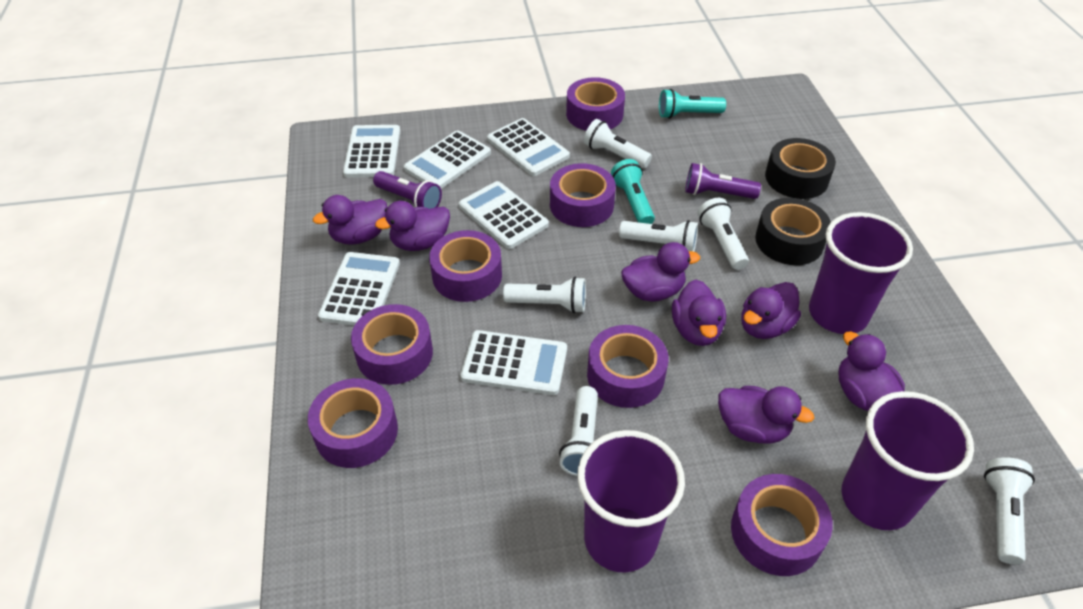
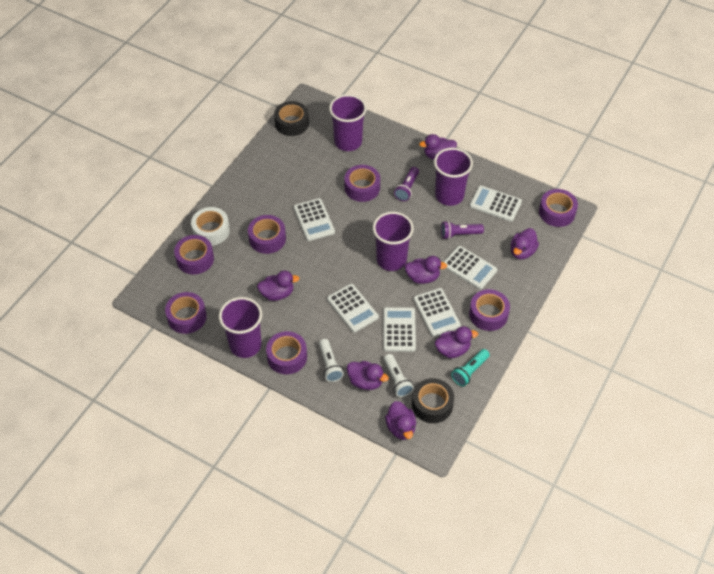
purple cup: [577,430,685,573] [809,212,913,334] [842,391,974,530] = 3 -> [219,297,262,358] [329,94,367,151] [373,212,414,271] [434,148,473,206] = 4
turquoise flashlight: [611,159,655,224] [659,89,726,119] = 2 -> [451,349,490,386] = 1
white flashlight: [503,277,586,313] [559,386,598,476] [584,119,652,168] [619,220,698,252] [698,198,749,270] [984,457,1035,564] = 6 -> [319,339,344,382] [384,354,414,397] = 2
white tape: none = 0 -> [191,207,230,245] = 1

